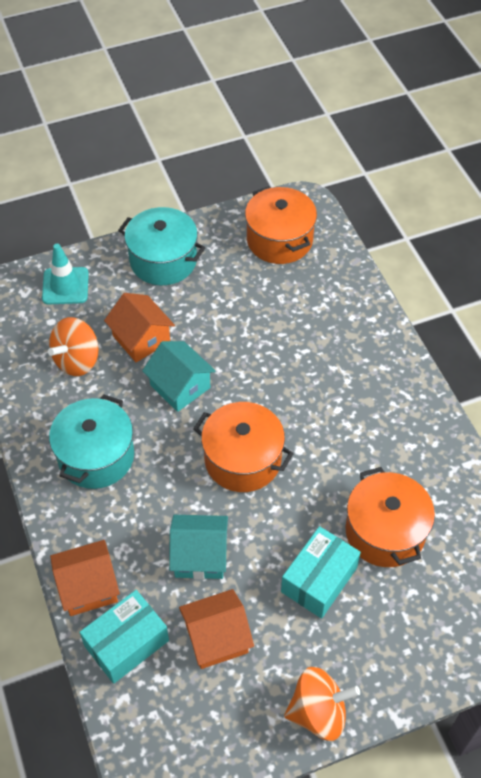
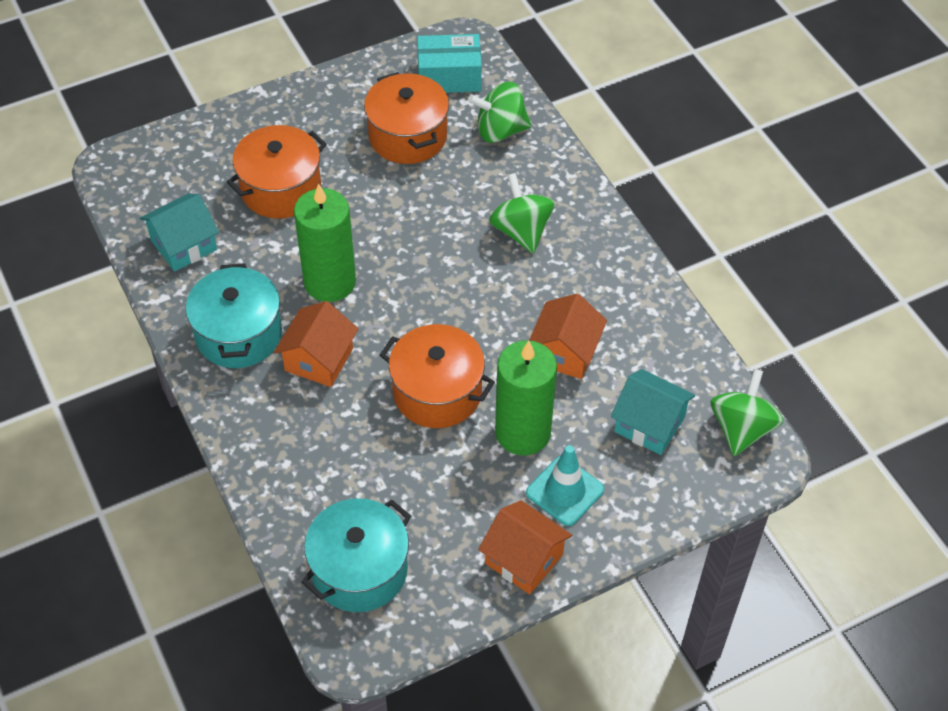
green candle: none = 0 -> [294,183,356,302] [495,340,557,456] = 2
green spinning top: none = 0 -> [468,82,532,143] [489,173,555,253] [711,369,784,456] = 3
orange spinning top: [48,317,98,376] [284,667,360,741] = 2 -> none = 0
turquoise box: [79,590,169,684] [281,526,361,619] = 2 -> [417,34,482,93] = 1

